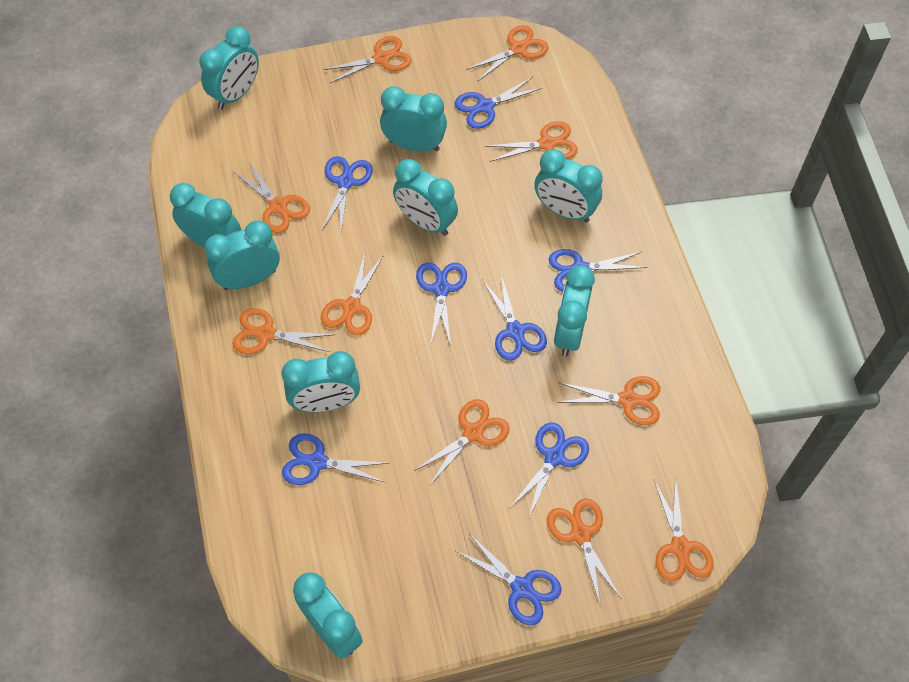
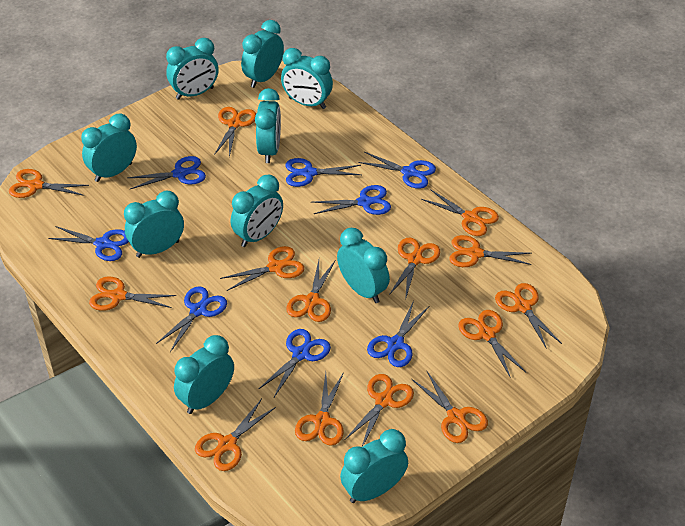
orange scissors: [232,308,334,354] [234,162,310,233] [321,250,384,336] [323,36,412,83] [414,399,510,486] [467,25,549,81] [485,121,578,162] [547,498,621,604] [558,376,660,425] [654,476,714,582] = 10 -> [9,169,89,198] [89,276,176,311] [195,399,276,471] [214,107,256,157] [220,246,304,291] [286,260,335,322] [295,372,344,446] [345,374,414,447] [389,238,440,300] [412,370,488,443] [421,189,499,236] [449,235,531,267] [458,310,526,378] [495,283,562,349] = 14
turquoise clock: [170,183,241,247] [200,26,259,109] [204,220,280,290] [282,351,360,412] [293,572,363,659] [380,86,447,151] [393,159,458,236] [534,149,602,222] [554,265,595,356] = 9 -> [81,113,137,182] [124,191,184,258] [166,38,218,100] [174,335,234,414] [231,174,283,247] [241,20,284,88] [255,88,281,163] [281,48,333,109] [337,228,390,303] [340,429,408,503] = 10

